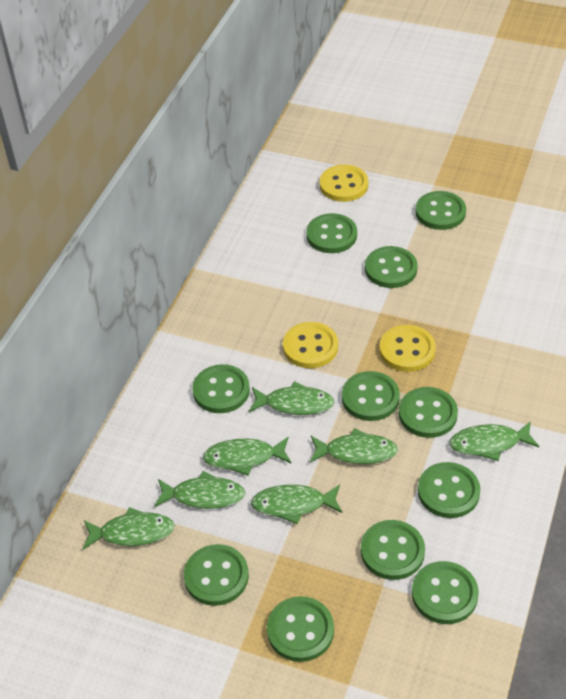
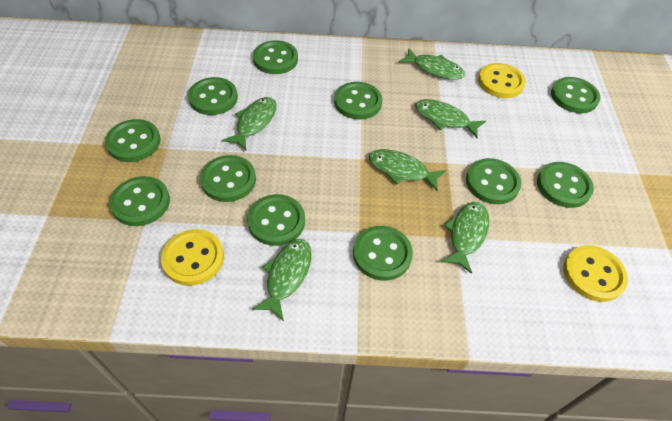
green fish: [83,507,175,549] [154,471,245,509] [203,437,291,476] [249,381,334,415] [251,484,342,524] [310,428,398,464] [449,421,539,461] = 7 -> [222,97,277,150] [252,239,312,321] [369,149,446,191] [399,48,465,80] [415,99,486,138] [441,202,489,274] = 6

